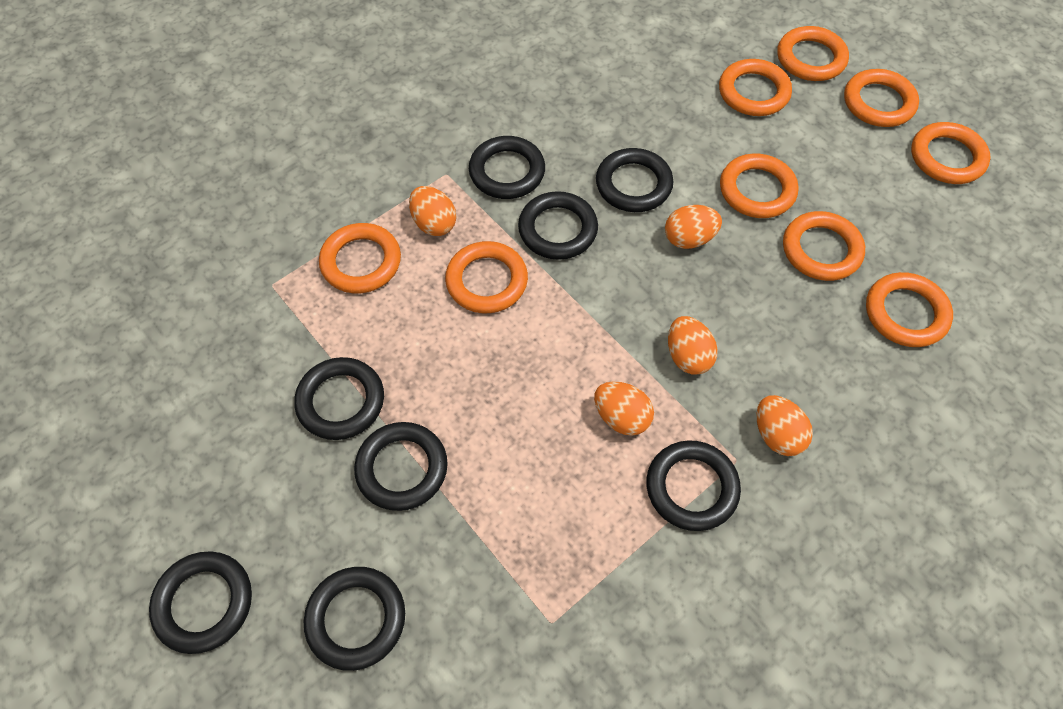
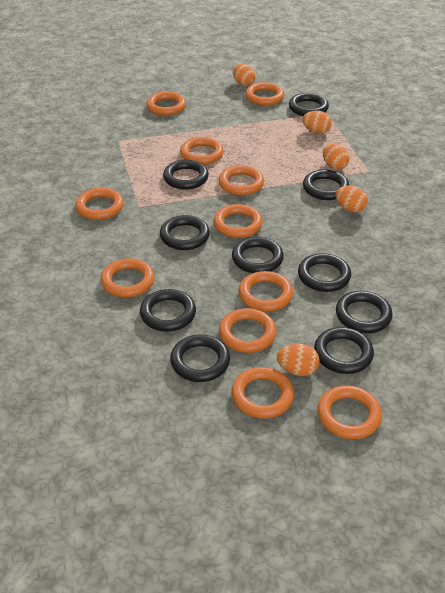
black ring: [149,552,252,654] [294,357,384,440] [304,567,405,671] [354,422,448,511] [469,136,545,199] [518,191,598,260] [596,148,673,212] [646,440,741,531] = 8 -> [140,289,196,332] [160,215,210,250] [163,160,209,190] [170,335,230,382] [232,237,284,273] [289,93,329,116] [298,253,351,292] [303,170,349,200] [314,327,374,374] [336,291,392,333] = 10
orange ring: [319,223,401,293] [445,241,528,313] [719,59,792,116] [720,153,798,218] [777,26,849,81] [783,211,865,281] [844,69,919,127] [866,272,953,347] [911,122,991,184] = 9 -> [75,188,124,220] [101,258,154,298] [146,91,186,116] [180,137,224,165] [213,204,263,238] [218,165,264,196] [219,308,277,353] [231,367,294,419] [238,271,293,312] [245,82,285,106] [317,385,382,439] = 11

